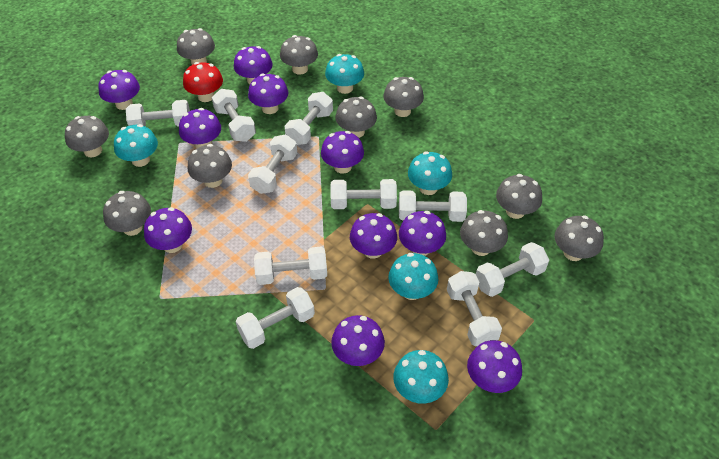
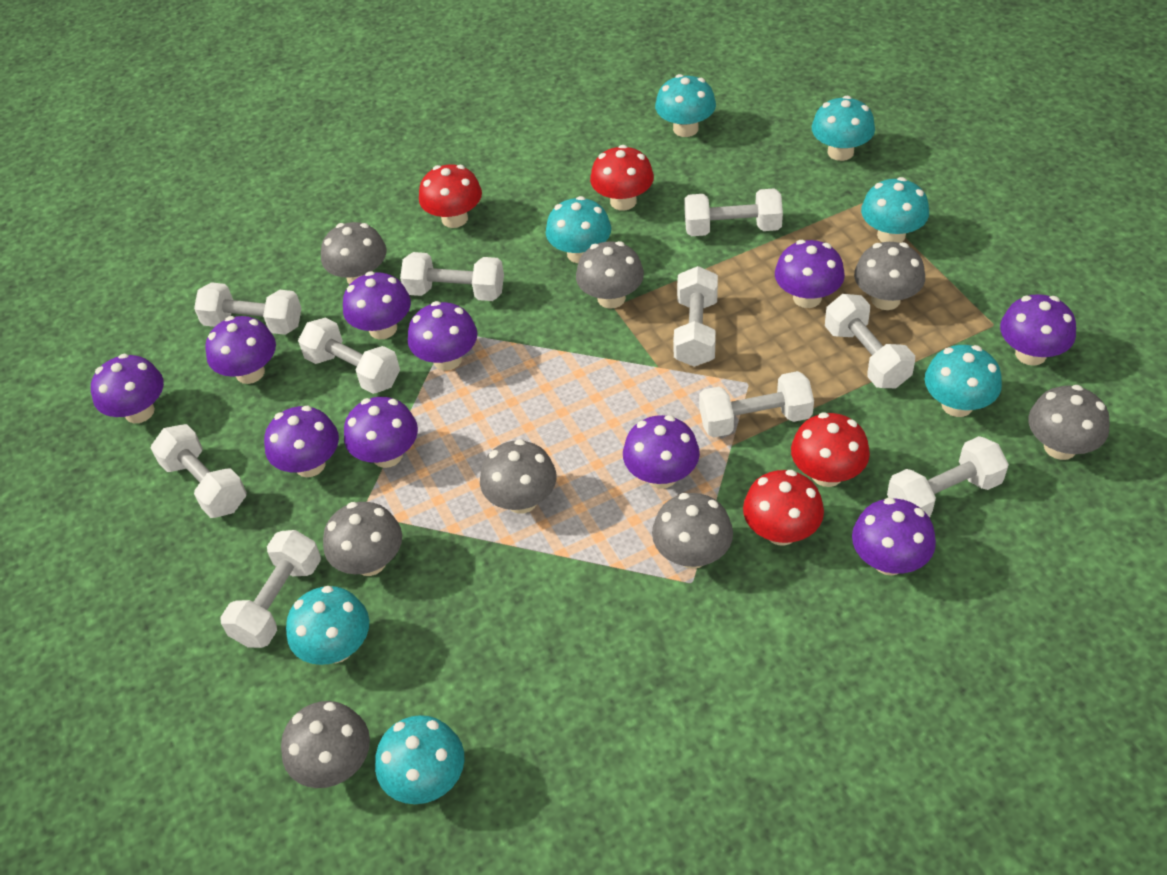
grey mushroom: [65,116,109,157] [103,191,151,236] [177,28,215,65] [188,144,232,188] [280,35,318,75] [335,96,377,138] [383,77,424,117] [460,210,508,256] [496,174,542,219] [555,215,604,261] = 10 -> [281,701,370,788] [321,222,386,285] [323,502,402,576] [480,439,557,514] [576,241,644,309] [652,493,733,569] [854,242,925,310] [1028,385,1110,460] = 8
red mushroom: [183,62,223,102] = 1 -> [419,165,482,228] [590,145,654,210] [743,470,824,546] [791,412,870,487] = 4
turquoise mushroom: [114,124,158,167] [325,54,364,94] [388,253,438,300] [393,350,449,404] [408,151,452,195] = 5 -> [286,586,369,665] [375,715,464,804] [546,196,611,263] [655,74,716,137] [812,96,875,161] [861,177,929,243] [925,345,1002,417] = 7

